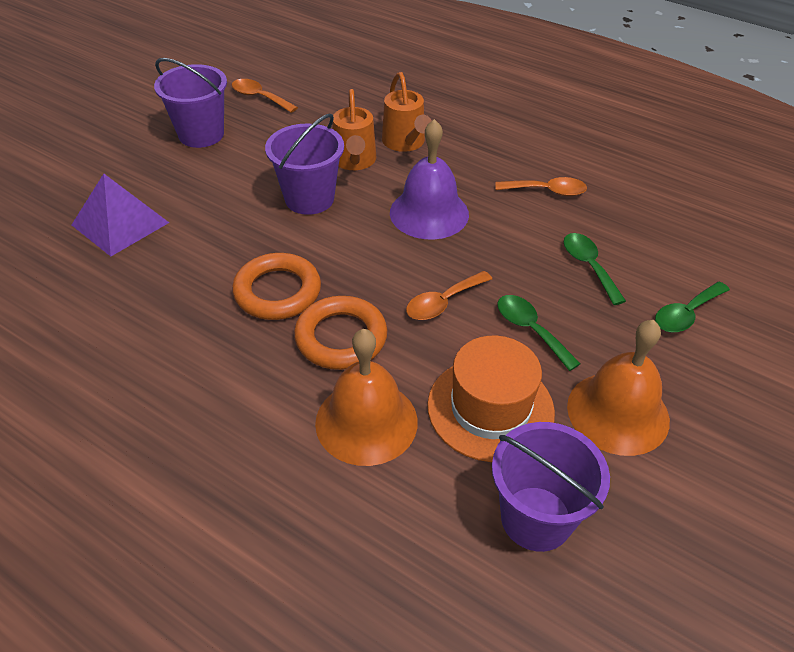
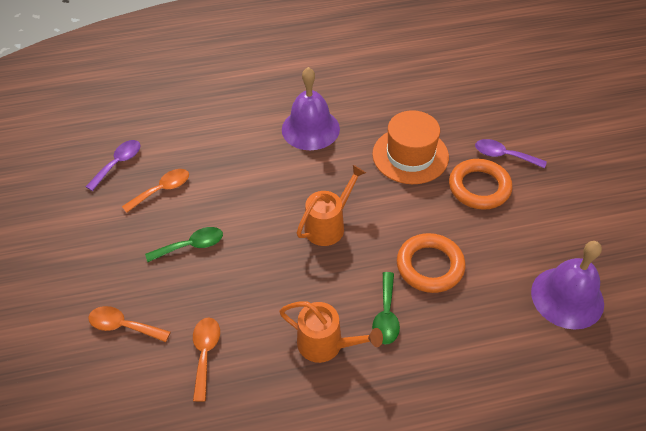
green spoon: [497,295,581,371] [564,233,626,305] [655,282,730,332] = 3 -> [145,227,223,262] [372,272,400,344] = 2
orange bell: [315,329,418,466] [567,320,670,456] = 2 -> none = 0
purple bell: [390,119,469,240] = 1 -> [282,67,340,150] [531,241,604,329] = 2
purple bucket: [154,58,227,148] [265,114,344,215] [492,422,610,552] = 3 -> none = 0
purple pyramid: [72,174,169,257] = 1 -> none = 0
purple spoon: none = 0 -> [86,140,141,191] [475,139,547,168] = 2

